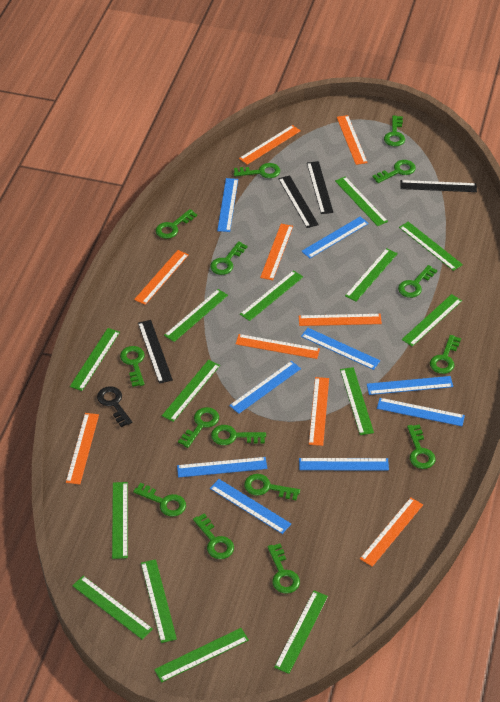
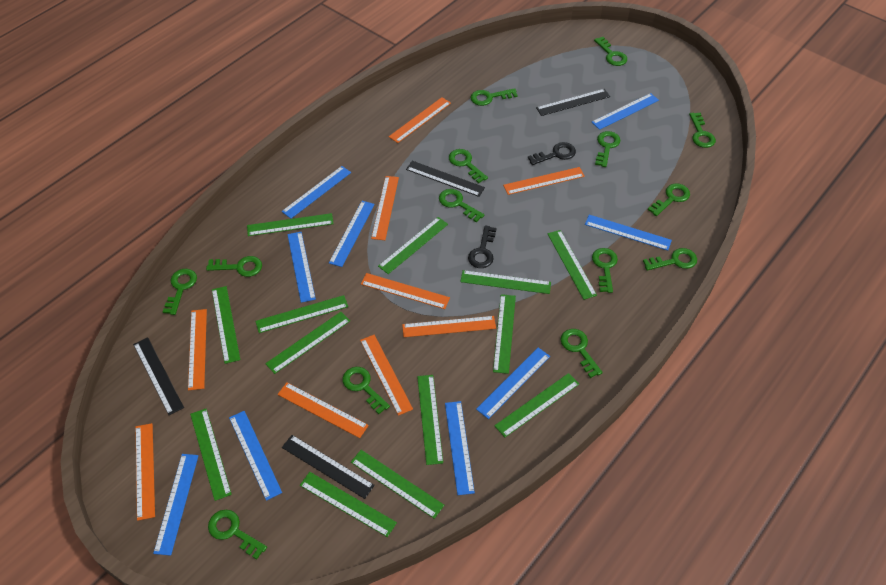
black key: [97,386,132,427] = 1 -> [468,225,496,268] [528,142,576,165] = 2
green key: [120,346,145,387] [133,482,186,517] [156,209,197,239] [178,407,219,448] [193,514,234,559] [210,241,248,275] [211,425,266,445] [234,163,280,178] [244,474,300,500] [268,544,300,594] [372,160,416,183] [384,115,405,147] [398,265,437,298] [407,424,435,469] [430,335,461,374] = 15 -> [163,269,197,315] [206,256,262,277] [208,510,267,559] [342,367,390,414] [439,189,484,222] [449,149,488,183] [470,88,518,106] [561,329,603,378] [592,248,618,293] [594,37,627,66] [595,131,620,167] [643,248,697,271] [648,183,690,216] [689,113,716,148] = 14
green ruler: [70,328,120,391] [72,576,153,640] [112,482,128,559] [141,559,177,643] [154,628,249,683] [162,360,220,422] [164,289,228,342] [240,270,303,321] [274,591,328,674] [335,176,388,226] [340,367,374,435] [345,248,398,301] [399,222,463,271] [402,294,462,347] = 14 -> [190,409,232,501] [212,286,240,364] [247,213,334,236] [255,295,348,333] [265,312,350,374] [300,472,397,537] [351,450,444,519] [378,217,448,274] [417,375,443,465] [460,270,551,294] [493,294,516,374] [494,373,579,437] [548,230,597,300] = 13

